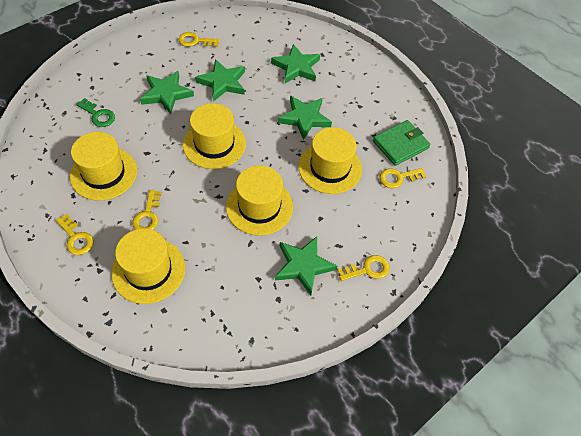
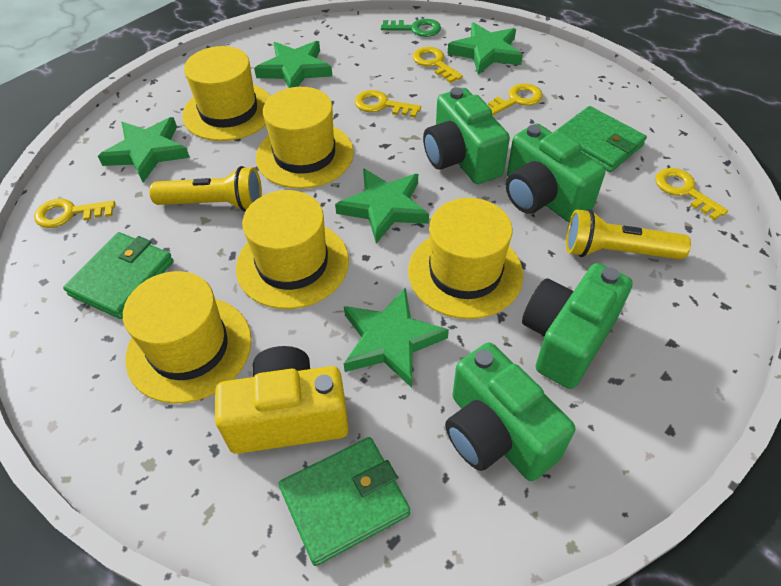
green camera: none = 0 -> [423,87,510,184] [445,343,575,481] [506,123,605,222] [522,263,633,389] = 4
green wallet: [373,120,430,166] = 1 -> [63,232,173,319] [278,437,410,566] [556,106,647,172] = 3
yellow camera: none = 0 -> [215,346,349,454] = 1
yellow flashlight: none = 0 -> [149,166,262,212] [566,209,691,260] = 2

